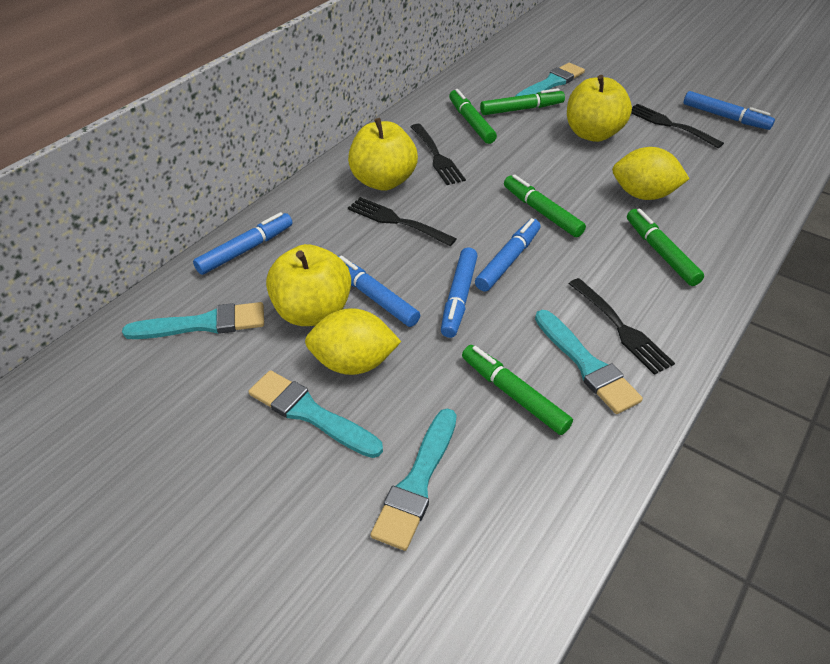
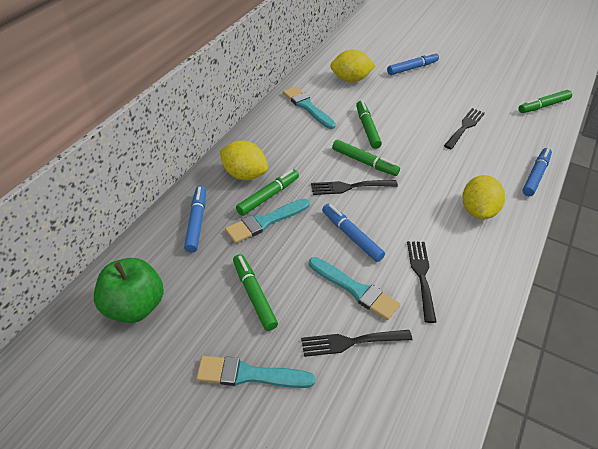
blue marker: [193,212,293,275] [338,255,420,327] [441,248,478,338] [475,218,540,292] [684,91,775,130] = 5 -> [184,186,206,253] [322,204,385,262] [387,52,439,75] [523,148,552,196] = 4
green apple: none = 0 -> [94,258,164,323] = 1
turquoise brush: [122,302,264,339] [249,370,383,458] [370,409,457,551] [515,63,585,97] [535,310,643,414] = 5 -> [196,356,315,388] [225,199,310,243] [283,86,336,129] [309,257,400,320] = 4
yellow apple: [266,244,351,326] [348,118,418,191] [567,75,632,142] = 3 -> none = 0
yellow lemon: [305,308,401,375] [612,147,690,200] = 2 -> [219,141,268,180] [330,49,375,82] [462,175,505,219] = 3

